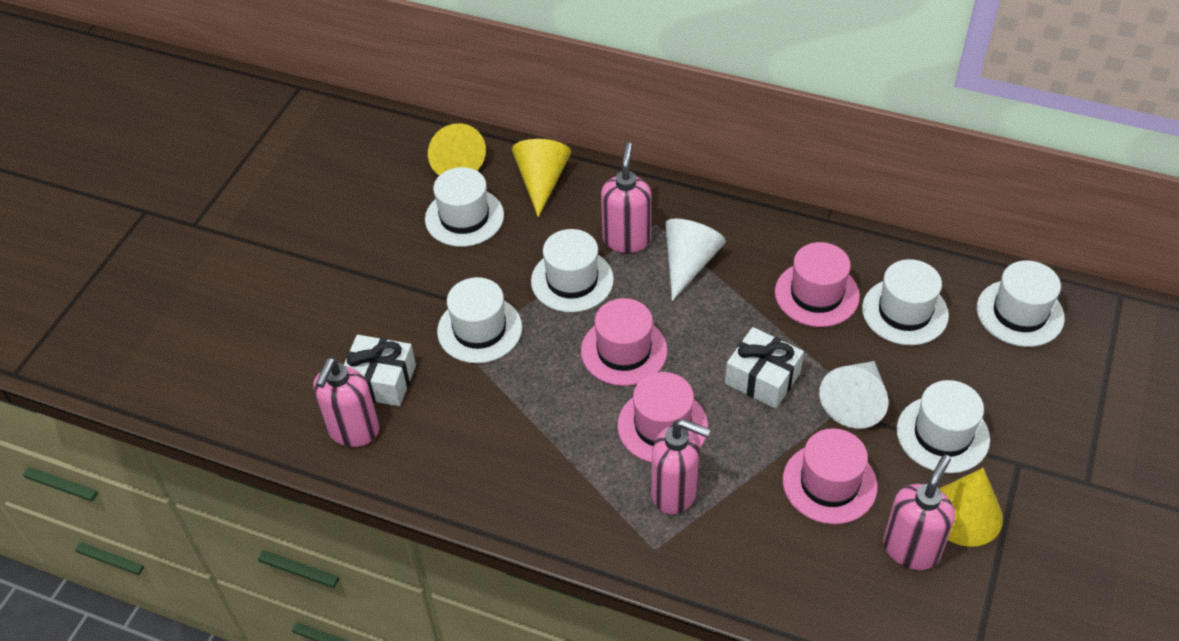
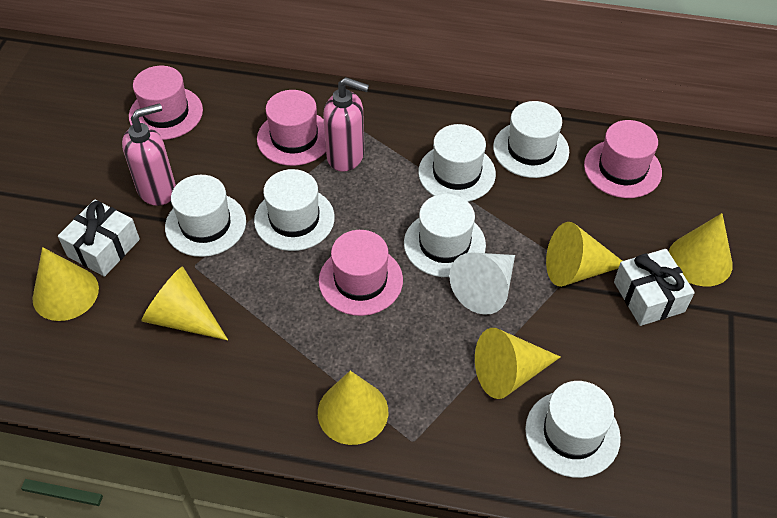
pink soap dispenser: [313,358,379,447] [601,142,651,253] [651,419,711,514] [883,455,955,570] = 4 -> [122,103,176,206] [323,77,369,172] = 2
white cone: [665,219,726,301] [819,361,889,429] = 2 -> [449,252,515,315] = 1
yellow cone: [428,123,486,176] [512,139,571,217] [940,468,1003,547] = 3 -> [32,247,99,321] [141,267,228,340] [318,371,388,445] [475,328,560,399] [546,222,622,287] [669,213,733,286] = 6

